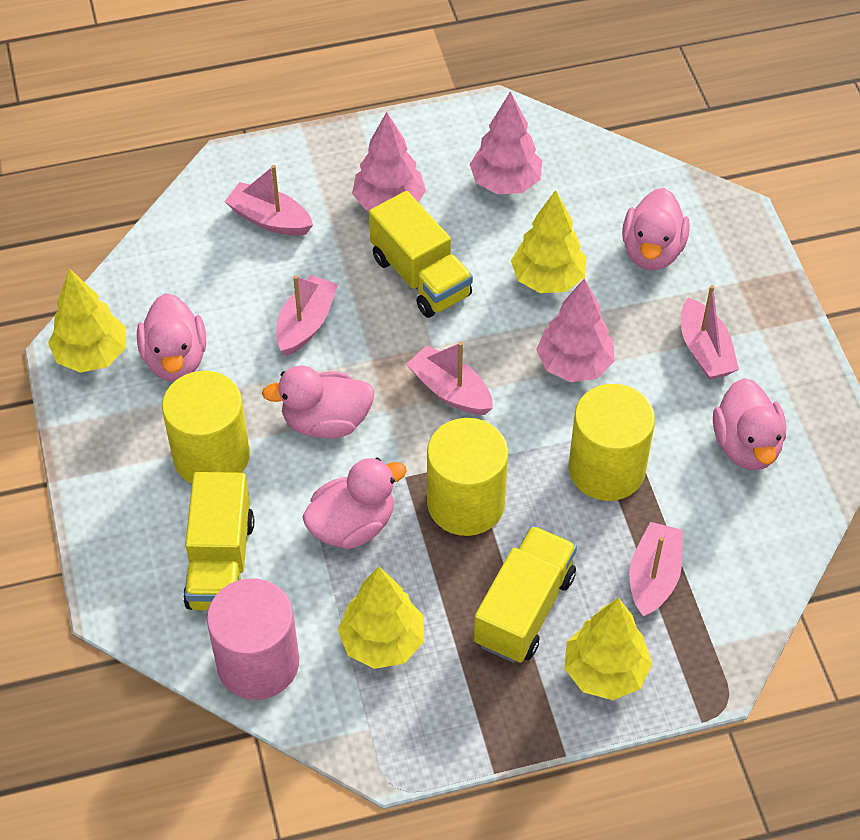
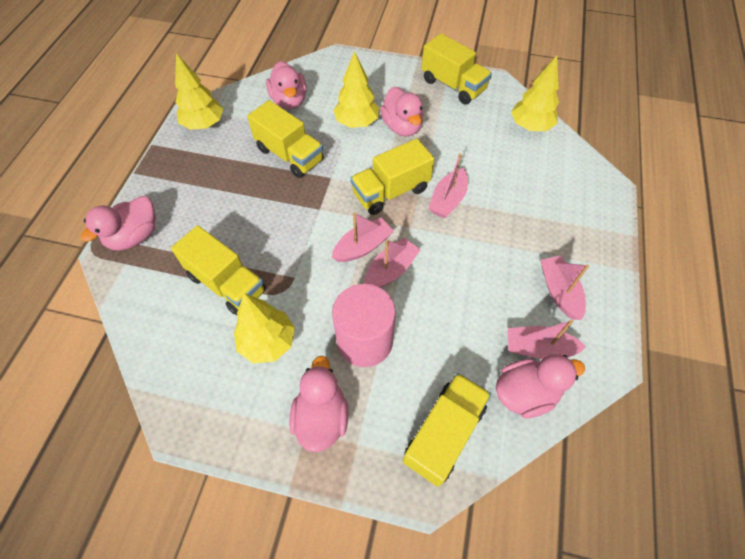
pink tree: [352,112,426,211] [470,91,542,194] [536,278,614,382] = 3 -> none = 0
yellow cylinder: [162,371,250,484] [427,418,508,536] [569,384,655,501] = 3 -> none = 0
yellow truck: [183,472,254,611] [369,191,473,318] [474,526,577,663] = 3 -> [171,225,266,315] [247,100,324,178] [350,138,434,215] [403,373,491,487] [421,33,492,104] = 5

